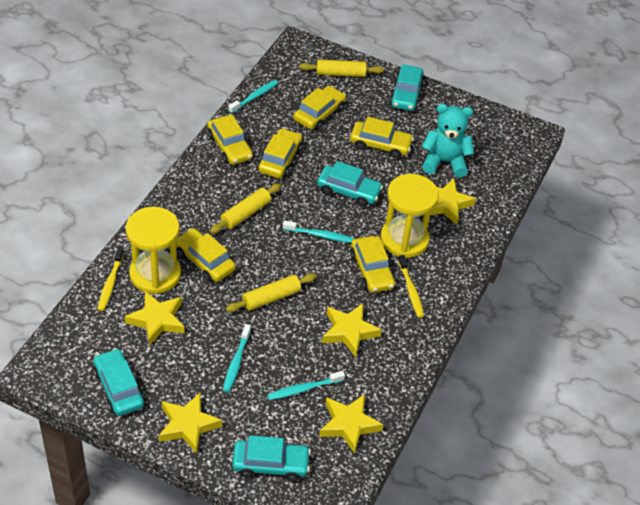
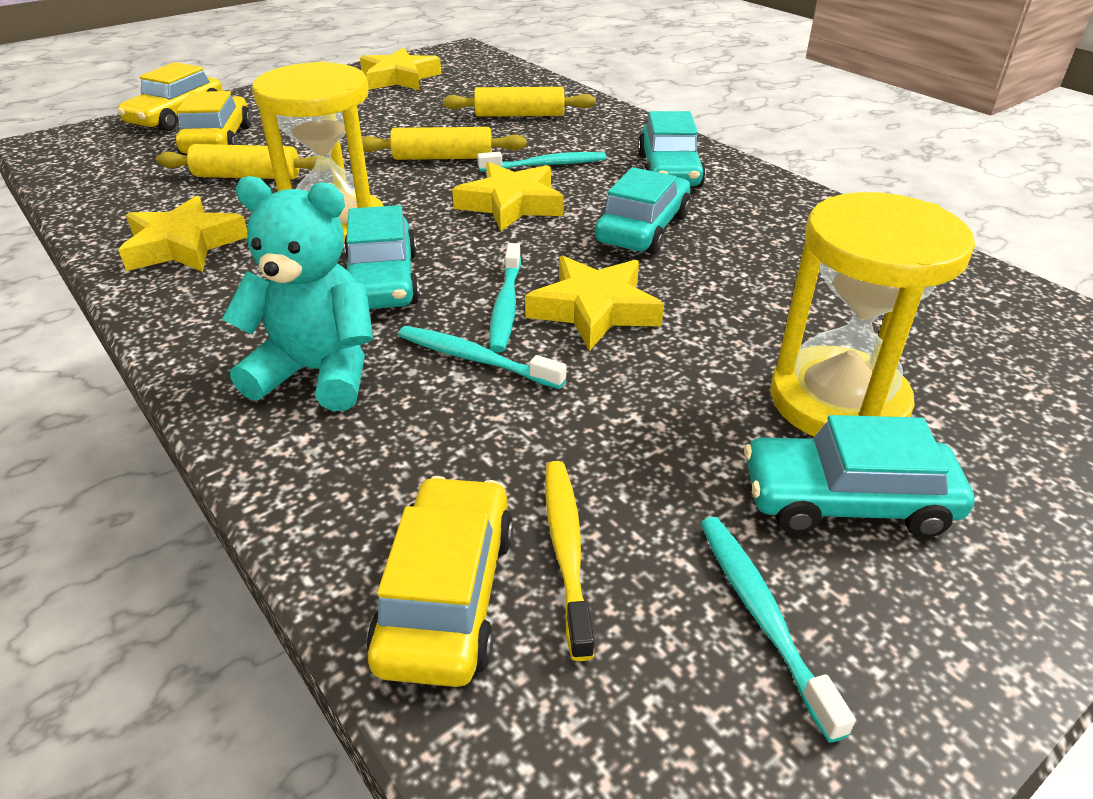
yellow car: [176,228,236,282] [207,114,253,165] [258,128,302,178] [293,86,346,130] [350,117,414,159] [350,236,395,293] = 6 -> [117,62,223,131] [176,91,251,155] [366,476,514,687] = 3
yellow star: [125,291,185,346] [159,393,222,454] [319,394,383,454] [322,304,382,357] [430,178,476,225] = 5 -> [118,195,247,272] [360,47,441,90] [452,162,564,231] [525,256,664,351] = 4
yellow toothbrush: [98,248,124,311] [398,255,424,318] = 2 -> [545,461,594,661] = 1

